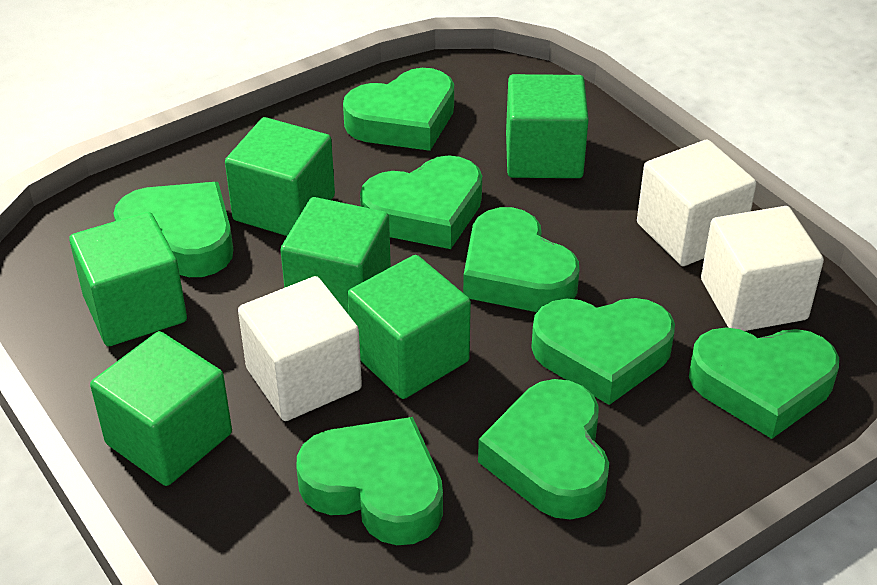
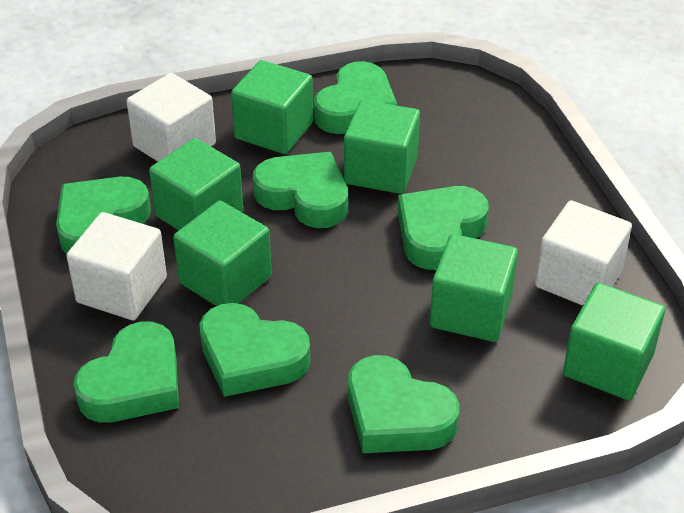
green heart: [113,182,234,277] [297,417,443,545] [343,68,454,151] [360,155,482,249] [463,207,579,312] [478,379,609,520] [531,298,675,405] [689,327,839,439] = 8 -> [56,177,151,254] [73,322,179,423] [199,303,310,397] [253,152,348,228] [314,61,397,134] [348,355,459,453] [398,186,489,270] = 7

